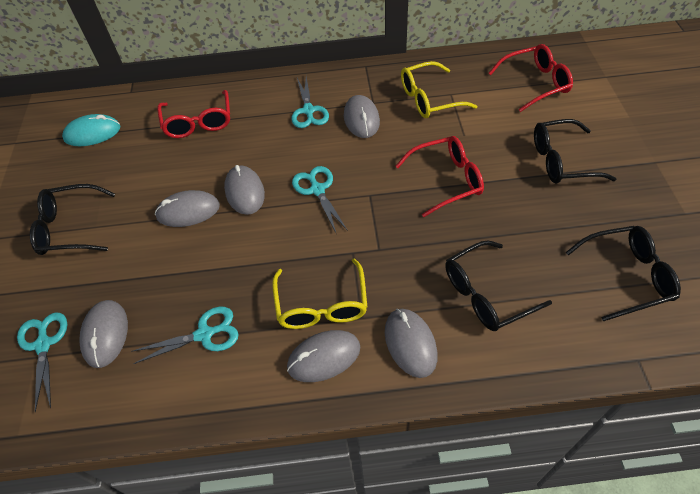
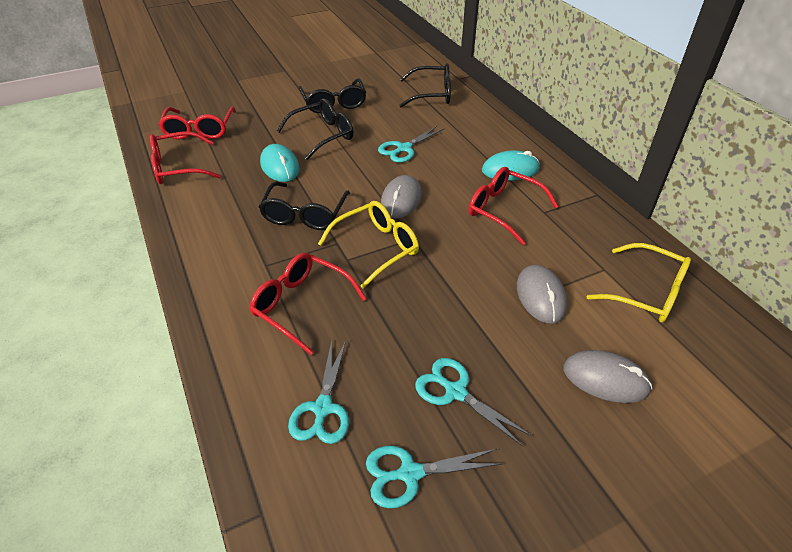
grey mouse: [79,300,128,368] [155,190,220,227] [224,165,265,215] [287,330,360,382] [344,95,380,138] [385,309,438,378] = 6 -> [381,175,422,218] [517,265,567,324] [563,350,652,403] = 3
red glasses: [158,90,230,138] [396,136,484,217] [488,44,573,112] = 3 -> [150,131,221,184] [158,107,236,139] [249,253,366,355] [469,167,559,245] = 4
turquoise mouse: [62,114,120,146] = 1 -> [260,144,300,182] [482,150,539,181] = 2

